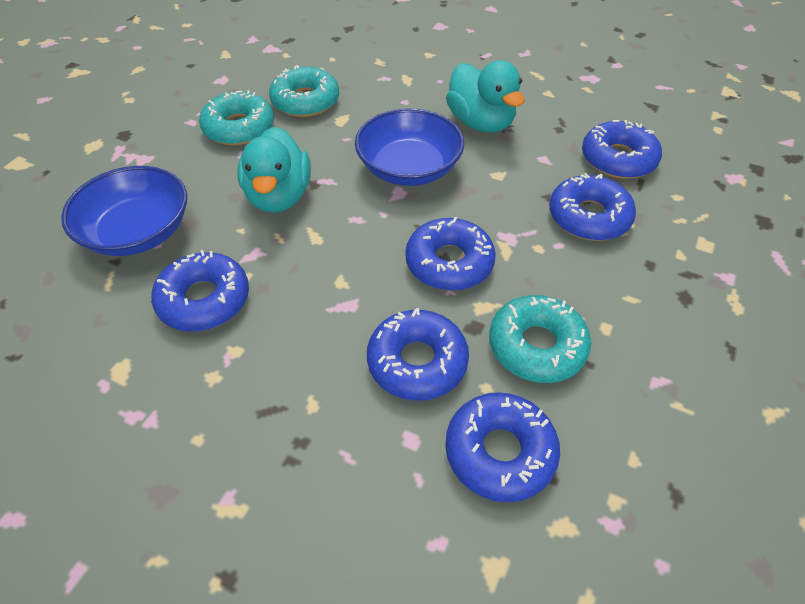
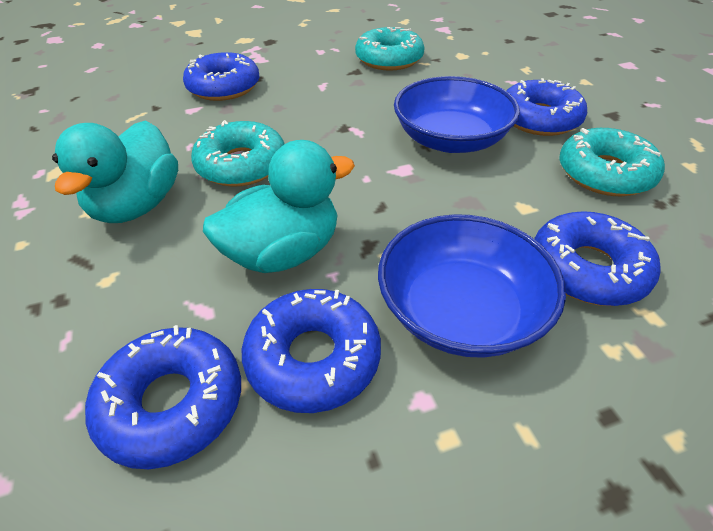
blue donut: [151,250,249,331] [367,308,469,401] [405,217,496,291] [445,392,560,502] [549,173,636,241] [582,120,662,179] = 6 -> [85,325,241,469] [183,52,260,101] [242,289,381,413] [506,78,587,136] [534,211,661,306] = 5

